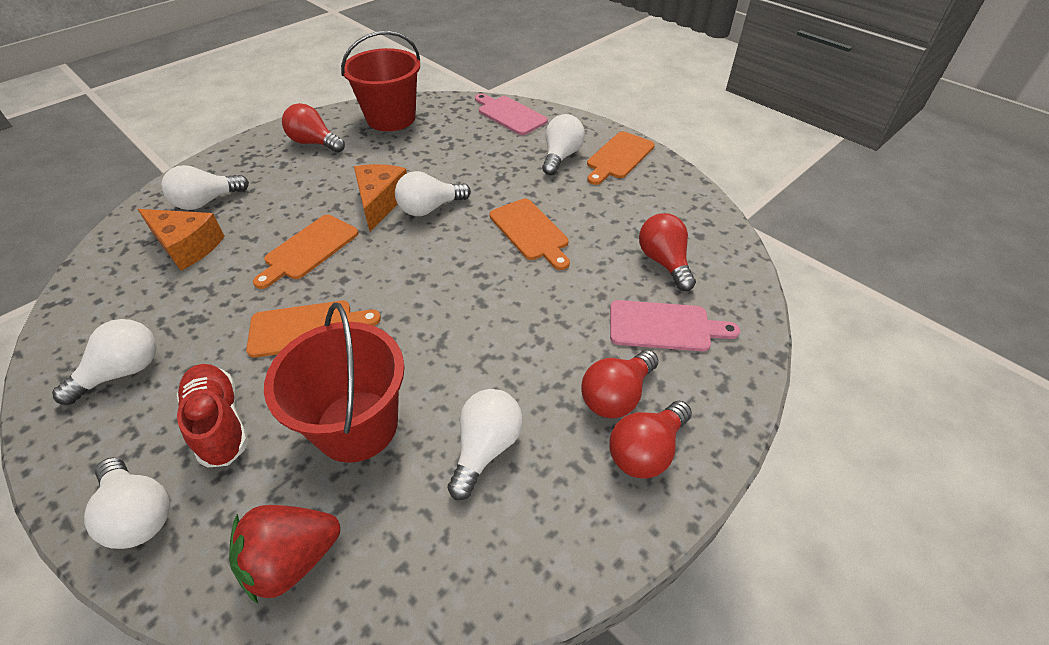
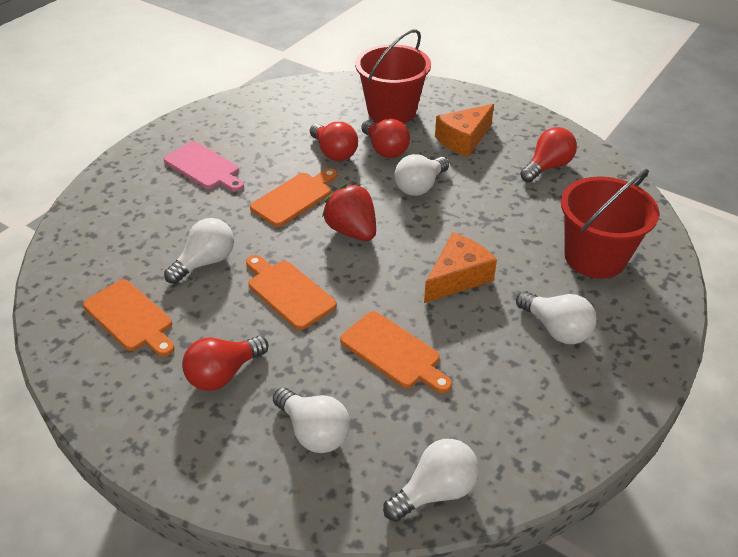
pink cutting board: [475,93,548,135] [610,300,740,351] = 2 -> [163,141,244,191] = 1
red shoe: [177,364,248,467] = 1 -> none = 0
white light bulb: [52,319,157,405] [84,458,170,549] [161,165,249,210] [395,171,471,216] [447,389,523,500] [542,114,585,175] = 6 -> [164,218,234,284] [273,387,350,453] [383,439,479,522] [394,154,449,196] [516,291,597,344] = 5

